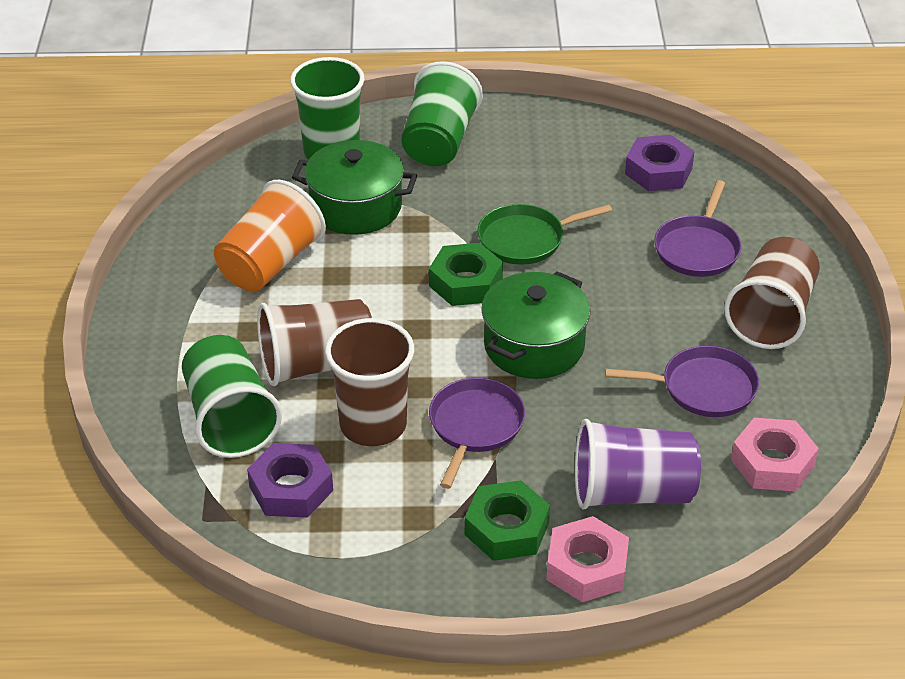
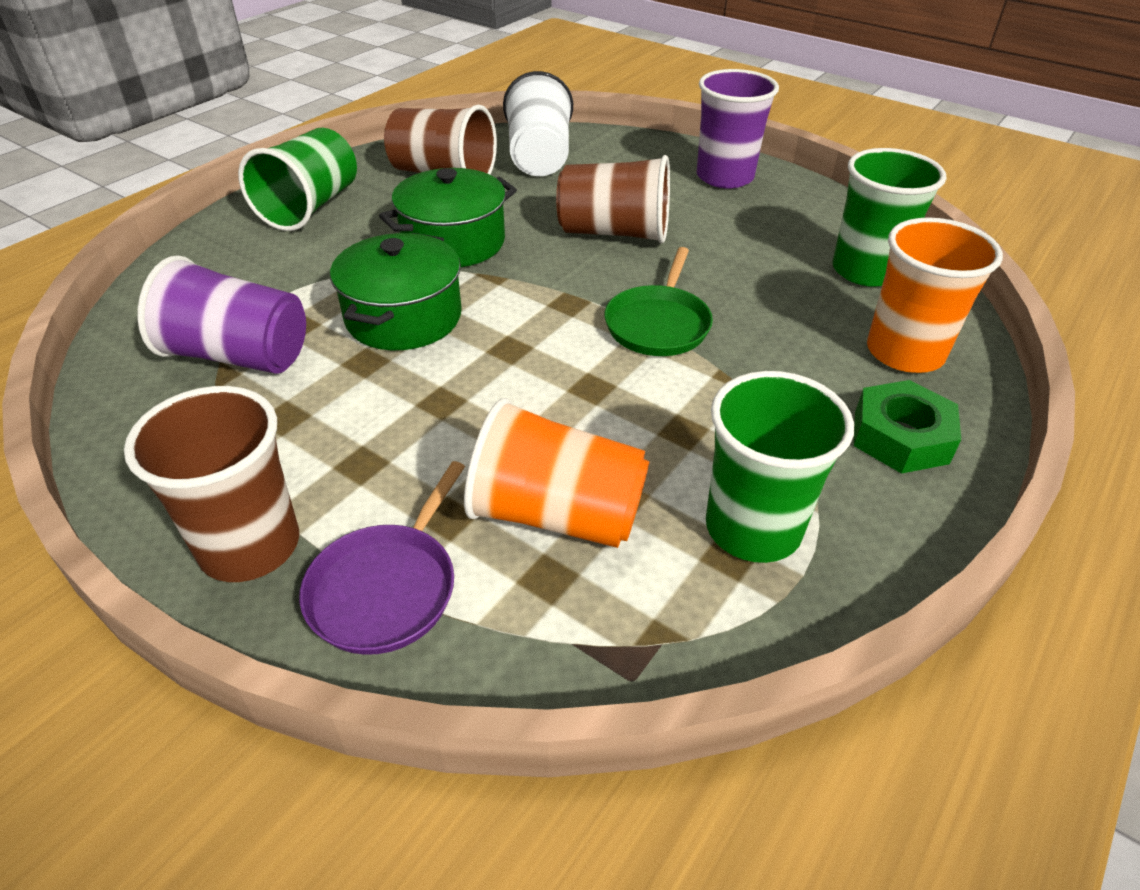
green nut: [429,243,503,306] [465,480,550,561] = 2 -> [854,380,961,474] = 1
orange cup: [214,180,326,292] = 1 -> [464,398,649,548] [867,217,1003,373] = 2
pink nut: [546,516,629,602] [731,418,819,492] = 2 -> none = 0
purple cup: [575,419,701,510] = 1 -> [137,255,306,374] [697,69,779,188] = 2
purple nut: [247,443,333,518] [625,135,694,191] = 2 -> none = 0
purple pan: [429,378,525,489] [605,346,759,417] [654,180,742,277] = 3 -> [299,461,465,655] = 1
white cup: none = 0 -> [503,71,573,176] = 1

